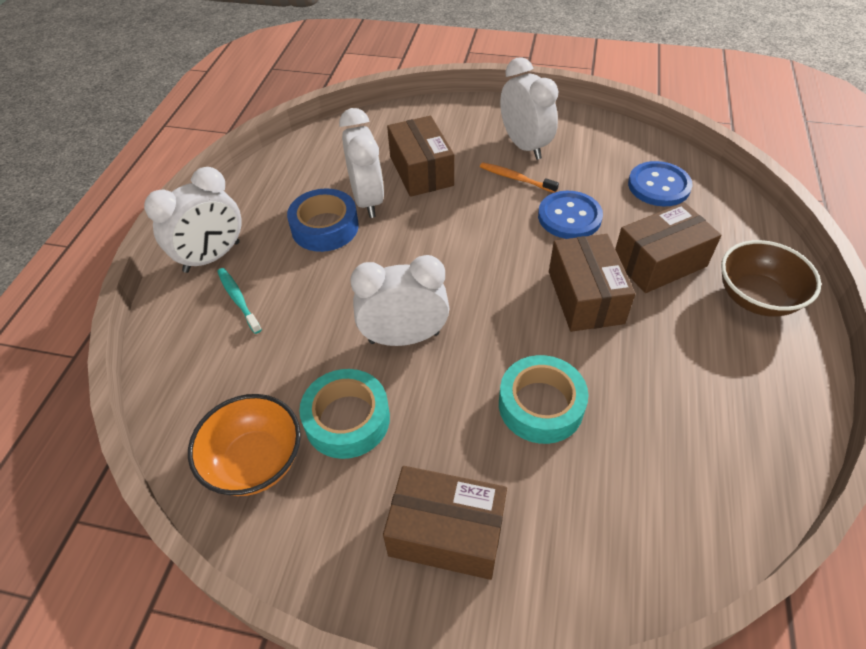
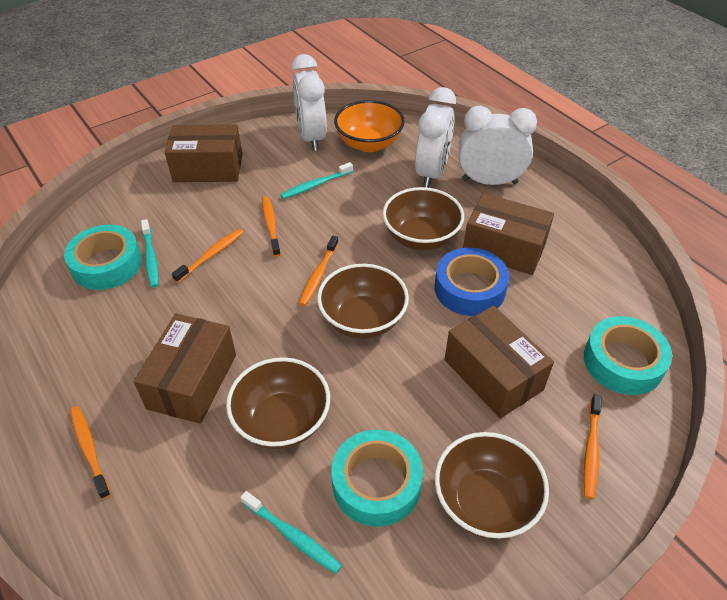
blue button: [538,191,603,239] [628,161,693,206] = 2 -> none = 0
brown bowl: [721,240,821,317] = 1 -> [226,357,330,449] [317,264,409,339] [383,187,464,250] [435,432,549,539] = 4
orange toothbrush: [480,162,559,193] = 1 -> [70,406,111,499] [172,229,244,283] [262,196,281,257] [299,236,339,306] [583,394,602,499] = 5
turquoise tape: [299,369,390,459] [499,355,588,444] = 2 -> [64,225,142,290] [331,430,423,527] [584,316,672,395] = 3
turquoise toothbrush: [217,268,262,334] = 1 -> [141,219,159,288] [240,491,342,574] [280,162,353,199] = 3
white clock: [144,167,242,273] [339,108,384,218] [350,255,450,346] [500,57,559,160] = 4 -> [291,54,327,151] [415,87,456,188] [459,106,537,185] = 3

